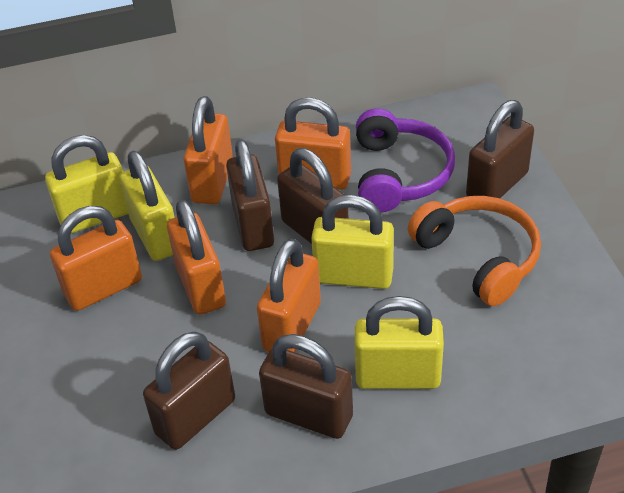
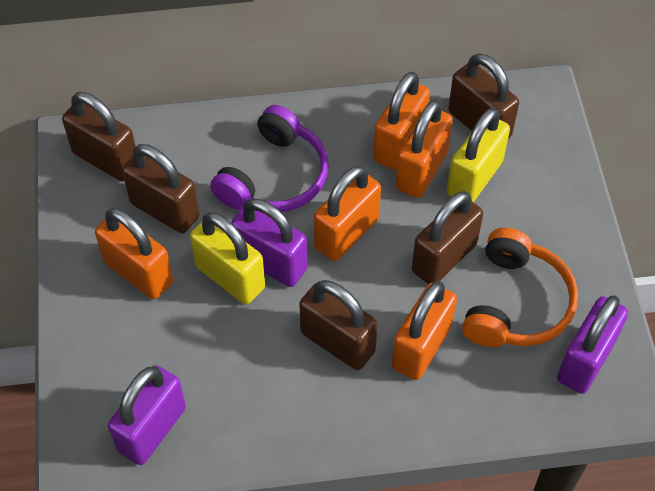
purple padlock: none = 0 -> [108,365,186,465] [231,199,307,287] [557,295,628,394] = 3
yellow padlock: [45,135,128,234] [120,150,175,261] [311,195,394,289] [355,296,444,389] = 4 -> [190,212,265,304] [447,107,510,202] = 2

